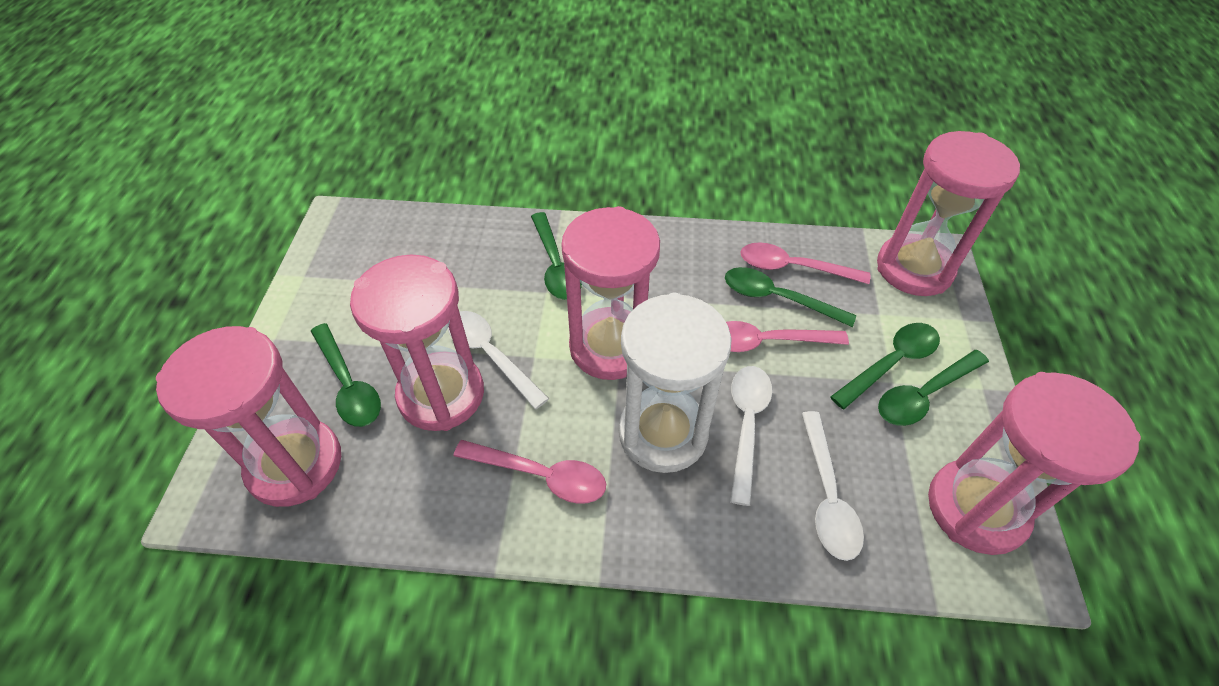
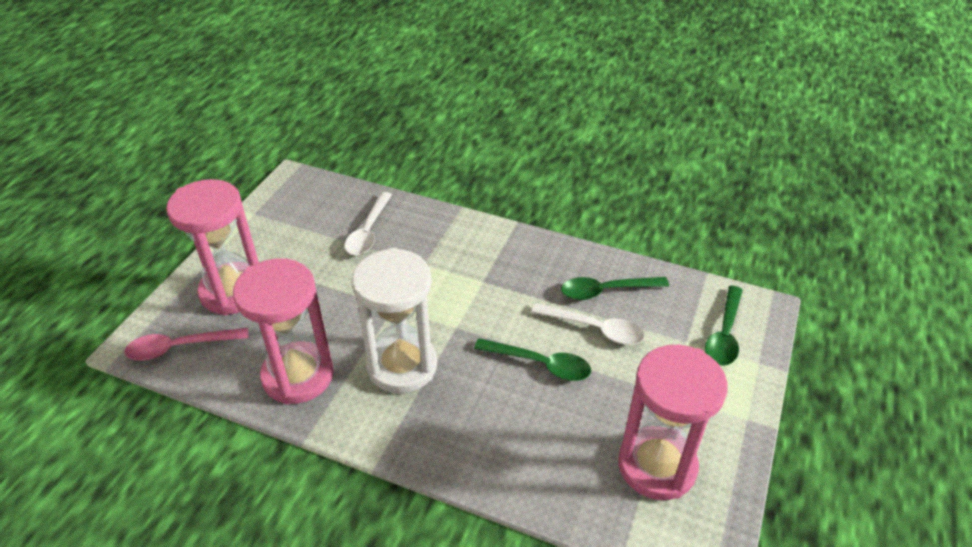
green spoon: [311,323,381,427] [531,212,582,300] [725,267,856,327] [830,323,940,409] [878,350,989,426] = 5 -> [474,338,591,381] [561,277,669,300] [705,286,743,366] = 3
pink hourglass: [156,326,341,507] [350,255,484,431] [561,206,660,380] [877,131,1020,296] [928,372,1141,555] = 5 -> [166,179,259,316] [233,258,334,405] [618,345,728,500] = 3
pink spoon: [454,440,606,504] [726,321,849,352] [741,242,870,284] = 3 -> [124,328,248,360] = 1
white spoon: [447,311,549,409] [730,366,773,506] [801,411,864,561] = 3 -> [345,192,392,255] [531,303,645,345] = 2

